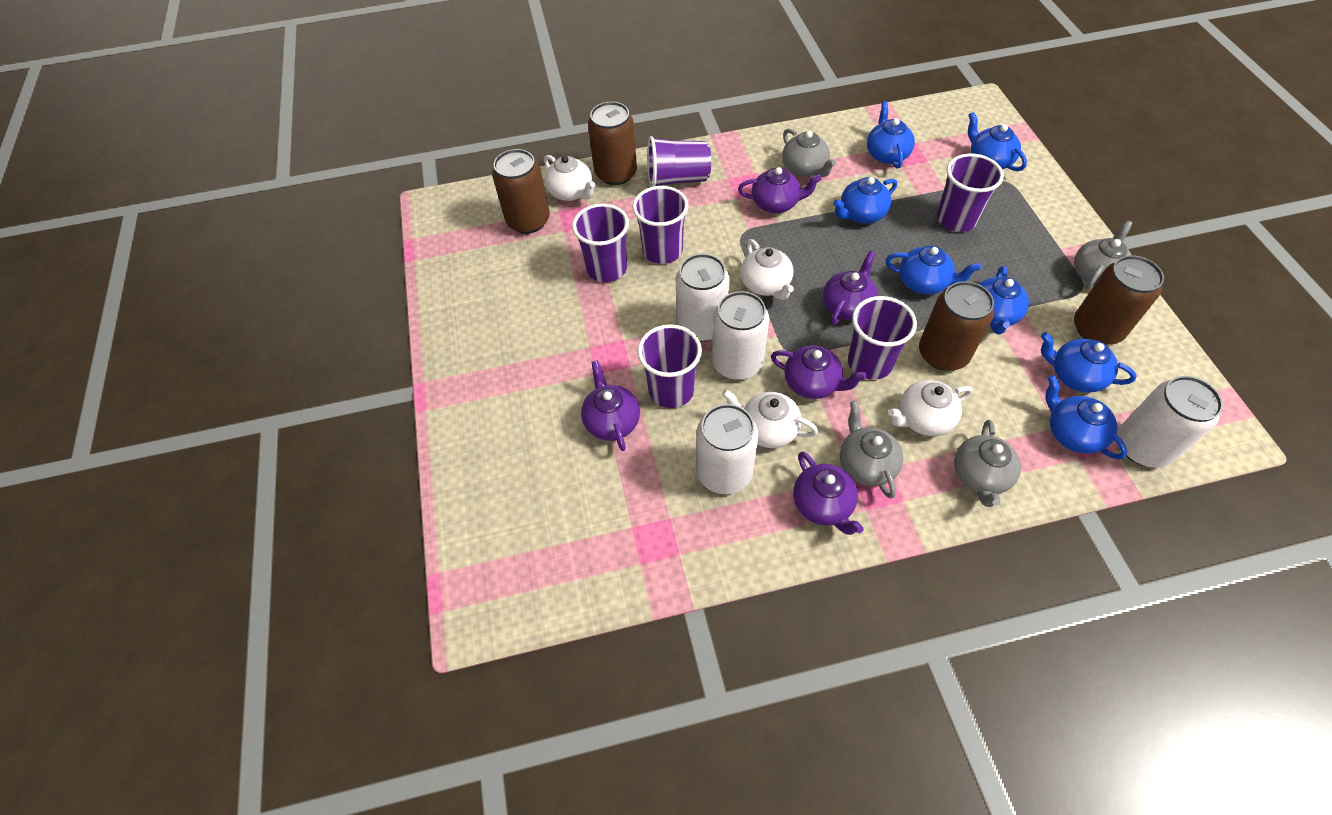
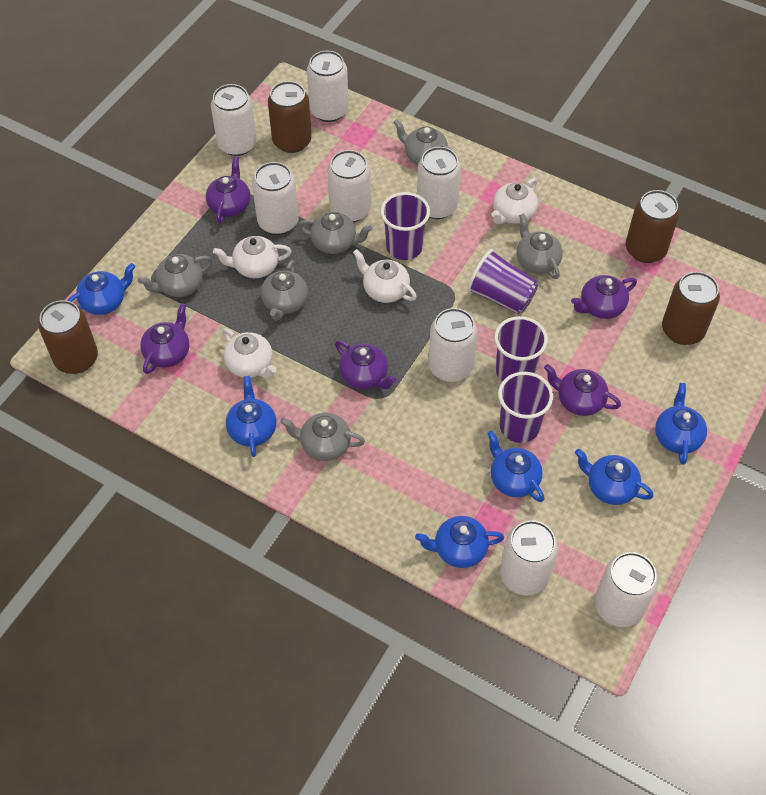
blue teapot: [833,177,897,223] [867,101,915,169] [886,246,981,295] [968,112,1027,171] [979,266,1029,335] [1041,332,1137,393] [1045,375,1127,460] = 7 -> [67,263,135,315] [226,376,276,457] [415,516,504,568] [487,430,544,502] [575,449,654,505] [655,383,707,465] = 6
grey teapot: [782,128,836,177] [840,401,904,499] [954,420,1021,507] [1074,220,1133,290] = 4 -> [138,254,212,297] [261,260,308,321] [280,413,365,461] [298,212,372,254] [393,119,453,165] [516,213,563,279] = 6
purple cup: [572,204,629,282] [632,186,689,264] [637,324,702,408] [647,136,711,187] [848,296,917,380] [937,153,1004,232] = 6 -> [381,192,430,260] [467,249,538,314] [494,316,548,382] [498,372,553,443] = 4
white can: [675,253,730,341] [696,404,759,494] [712,291,769,380] [1117,376,1223,468] = 4 -> [211,84,257,156] [252,162,299,235] [307,51,349,122] [327,150,371,222] [417,147,461,219] [428,308,478,382] [500,520,558,596] [595,552,658,627] = 8

